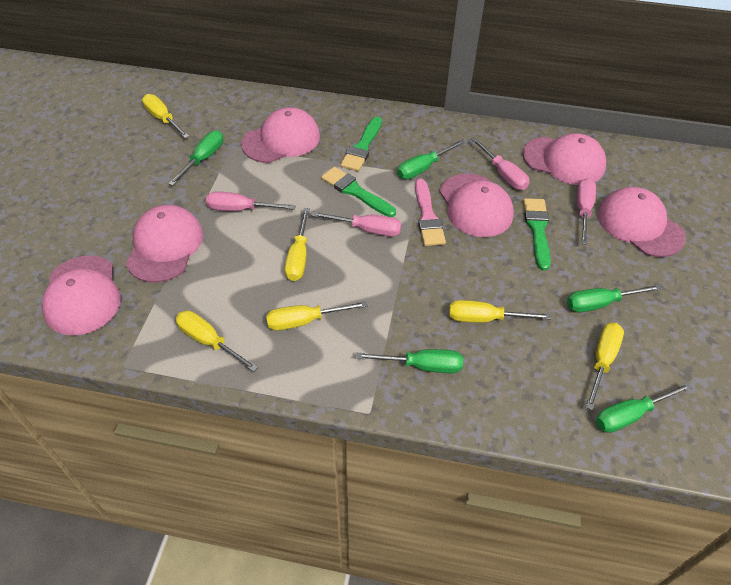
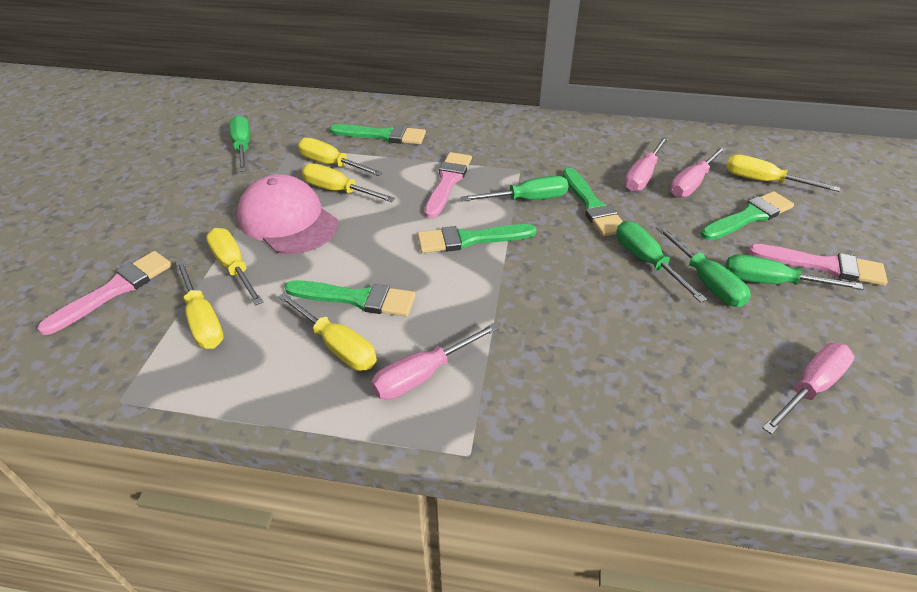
green brush: [321,167,396,217] [340,117,382,171] [523,198,551,271] = 3 -> [285,280,415,317] [330,124,426,144] [417,224,537,253] [563,168,623,236] [700,191,794,240] = 5
pink brush: [415,179,446,246] = 1 -> [37,251,172,335] [424,152,472,218] [748,244,888,286] = 3
pink cap: [41,255,121,336] [126,205,203,282] [241,107,320,163] [440,173,514,237] [523,133,606,185] [598,187,686,257] = 6 -> [237,174,338,254] = 1

